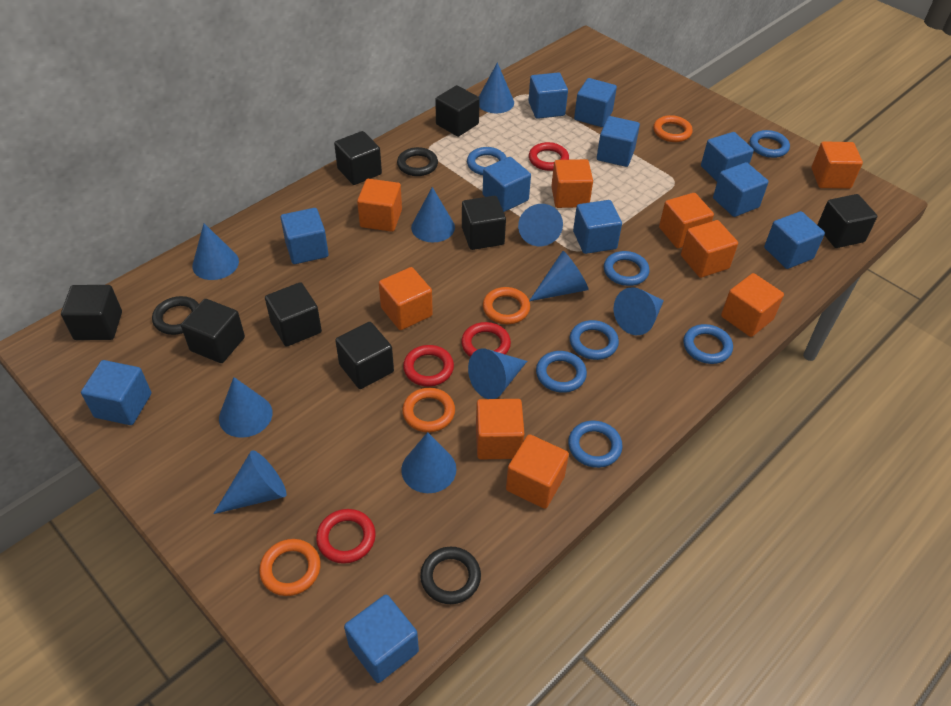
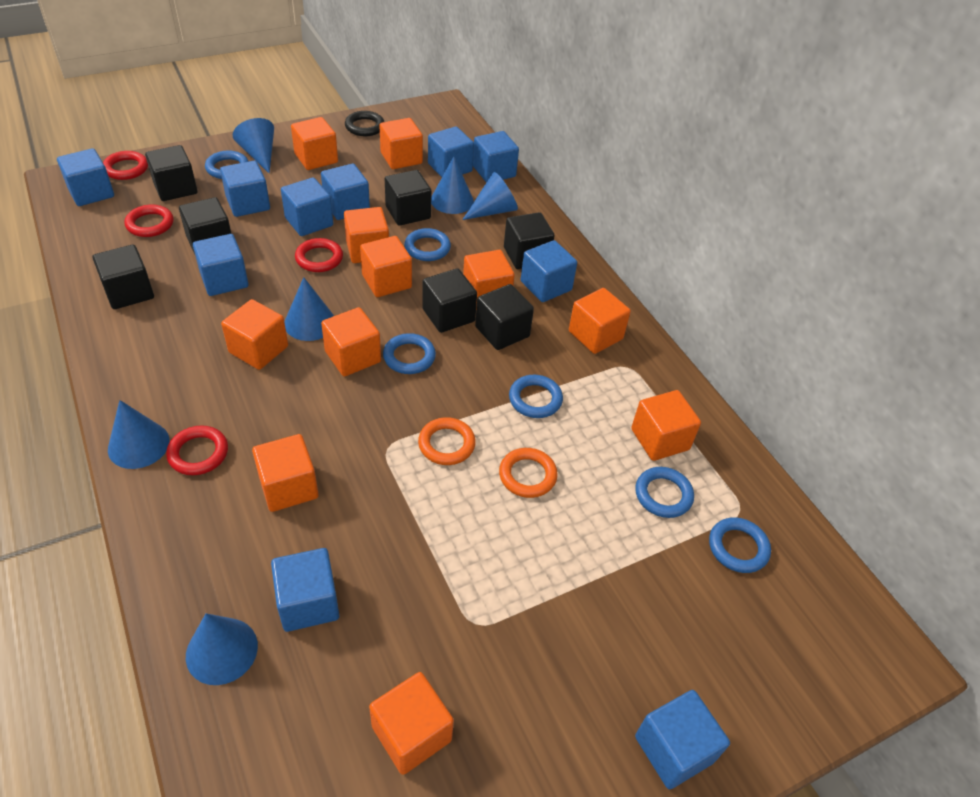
black cube: [61,285,122,340] [181,299,245,363] [265,282,322,347] [334,131,382,185] [335,322,394,389] [435,85,480,137] [462,196,506,250] [817,194,877,248] = 8 -> [92,245,154,309] [145,145,198,201] [179,197,231,254] [385,170,431,226] [422,268,477,333] [475,284,534,350] [504,212,555,269] = 7
black ring: [152,296,199,335] [397,147,438,176] [420,547,481,604] = 3 -> [345,111,384,136] = 1
blue cone: [192,223,239,280] [214,450,287,514] [219,377,272,438] [401,432,457,493] [411,187,455,242] [468,349,527,399] [479,62,514,113] [518,204,563,246] [529,251,589,301] [614,287,664,335] = 10 -> [108,400,170,469] [186,613,258,685] [233,118,274,173] [284,277,334,341] [431,157,474,214] [462,172,518,220] = 6
blue cube: [81,360,151,425] [280,208,328,264] [344,594,419,683] [483,157,531,212] [528,72,568,119] [573,200,622,254] [574,78,617,127] [597,116,640,167] [701,132,754,182] [713,162,769,217] [764,211,825,269] = 11 -> [57,148,114,206] [193,234,249,296] [220,161,270,217] [271,548,339,632] [281,178,333,236] [321,164,370,220] [428,127,474,177] [473,131,519,183] [521,240,577,302] [635,690,730,789] = 10
blue ring: [467,147,507,175] [536,351,587,393] [568,421,623,468] [570,320,619,360] [604,251,650,286] [683,324,733,364] [750,130,790,158] = 7 -> [205,151,249,179] [383,333,436,374] [404,228,451,261] [509,375,563,418] [635,467,694,518] [709,517,771,573] = 6
orange cube: [357,179,402,232] [379,267,433,330] [476,399,524,459] [506,434,569,509] [551,159,593,208] [659,193,714,248] [681,220,738,278] [721,273,784,337] [811,141,863,189] = 9 -> [221,299,288,370] [252,434,319,512] [291,117,338,170] [321,307,381,377] [344,207,389,263] [360,236,412,297] [369,672,454,775] [379,118,423,169] [463,250,515,308] [569,288,631,354] [631,390,701,461] = 11
orange ring: [259,539,321,596] [402,388,455,432] [483,287,530,324] [653,115,693,142] = 4 -> [418,417,476,465] [499,448,558,498] = 2

